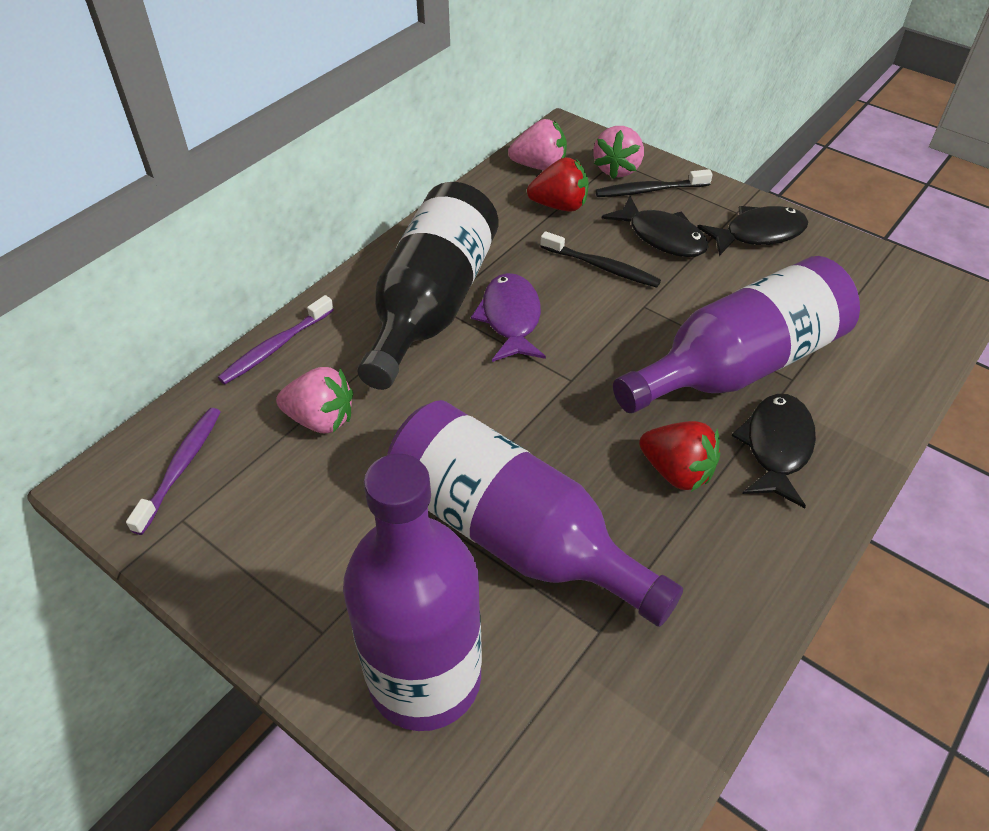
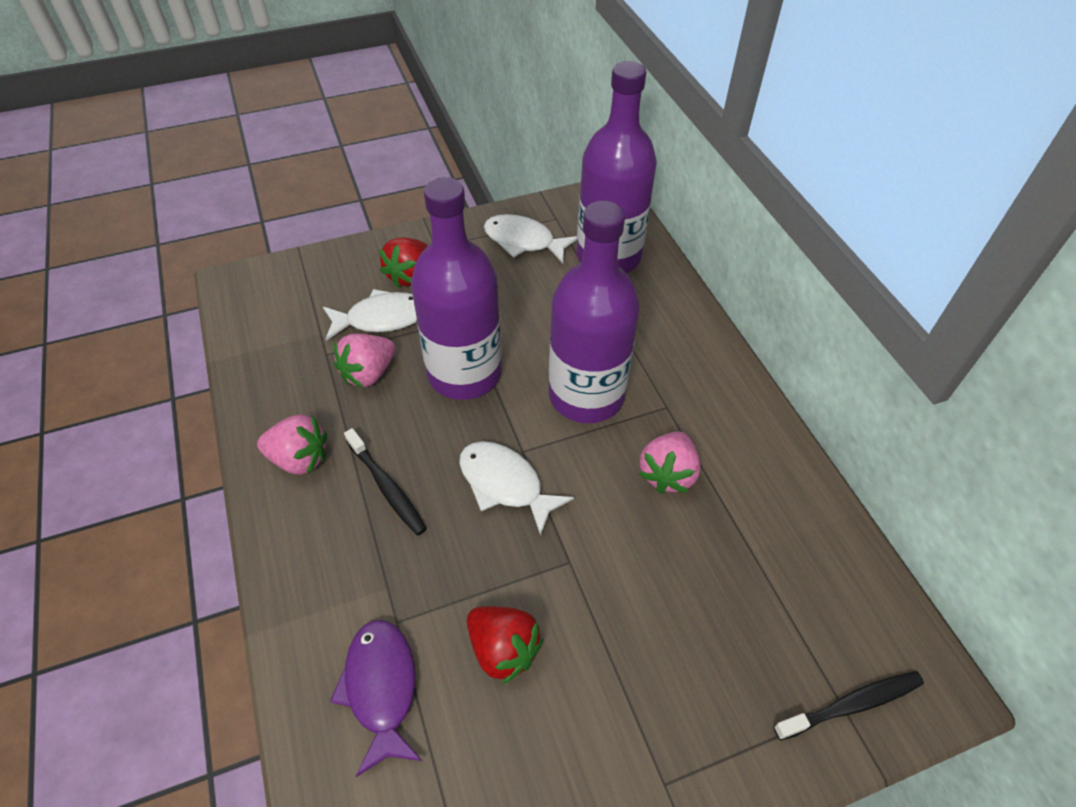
black bottle: [357,182,498,390] = 1 -> none = 0
black fish: [602,196,708,257] [697,206,808,256] [732,394,816,508] = 3 -> none = 0
purple toothbrush: [126,408,221,535] [218,295,334,384] = 2 -> none = 0
white fish: none = 0 -> [323,289,417,341] [459,441,574,536] [484,214,577,263] = 3

